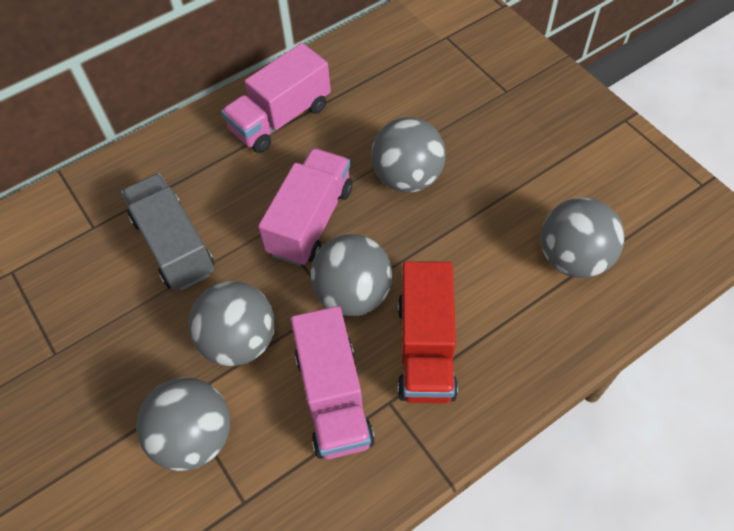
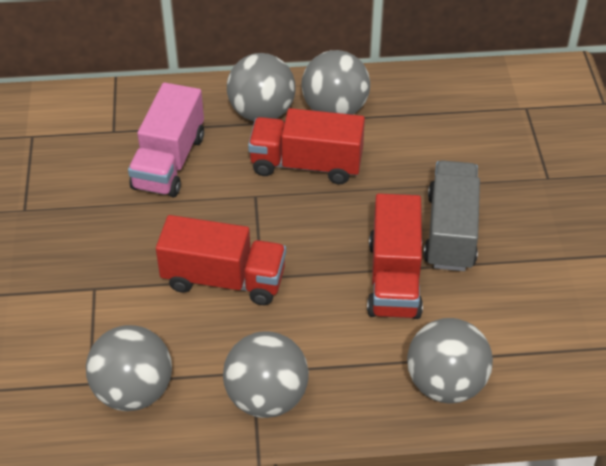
pink truck: [221,43,331,153] [258,148,353,266] [291,306,375,459] = 3 -> [128,83,204,198] = 1
red truck: [398,261,458,403] = 1 -> [156,215,286,305] [248,108,365,184] [367,193,423,319] = 3

